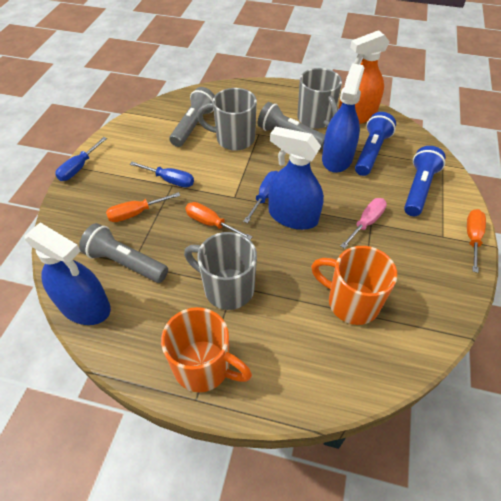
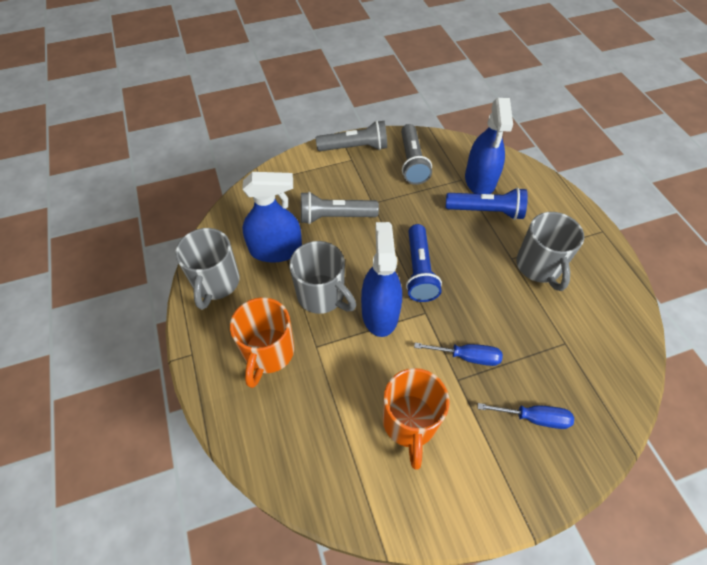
blue screwdriver: [55,137,107,181] [130,162,194,188] [243,171,278,223] = 3 -> [414,343,503,366] [478,403,574,429] = 2
orange screwdriver: [106,192,180,222] [185,202,252,240] [467,209,486,273] = 3 -> none = 0
orange spray bottle: [339,30,390,124] = 1 -> none = 0
pink screwdriver: [341,198,387,249] = 1 -> none = 0

